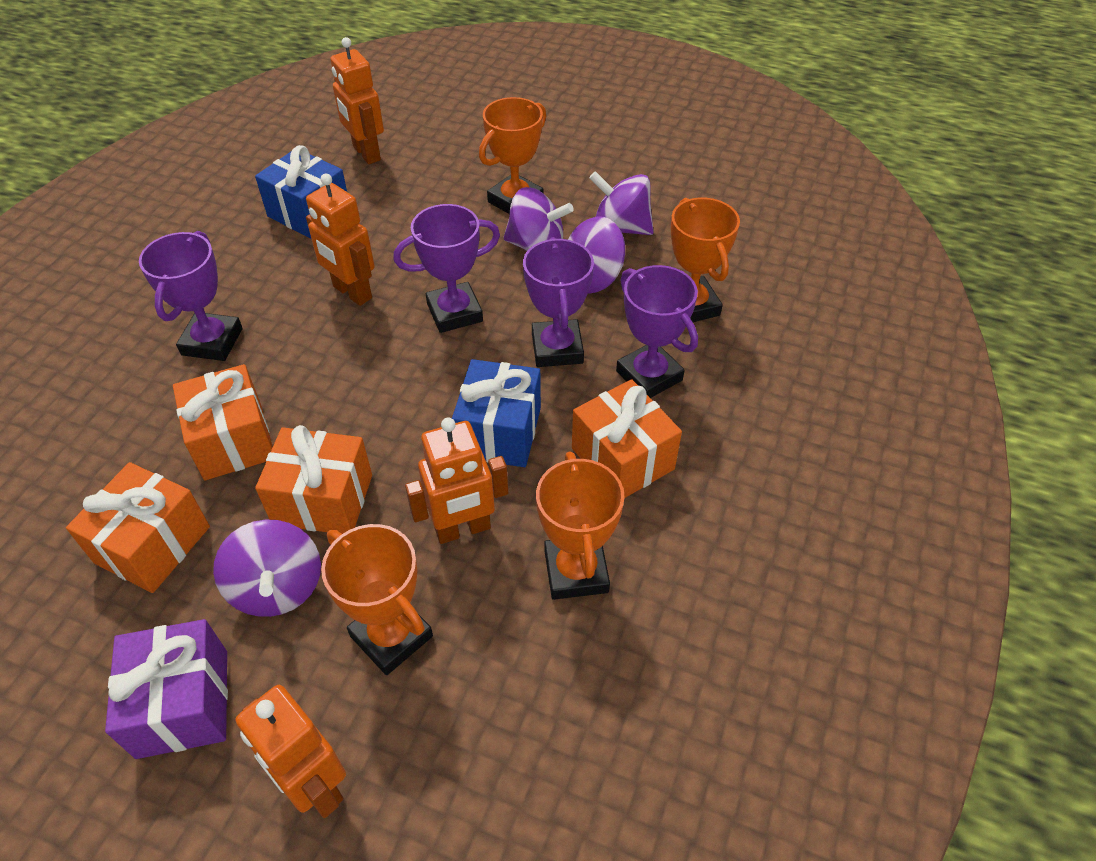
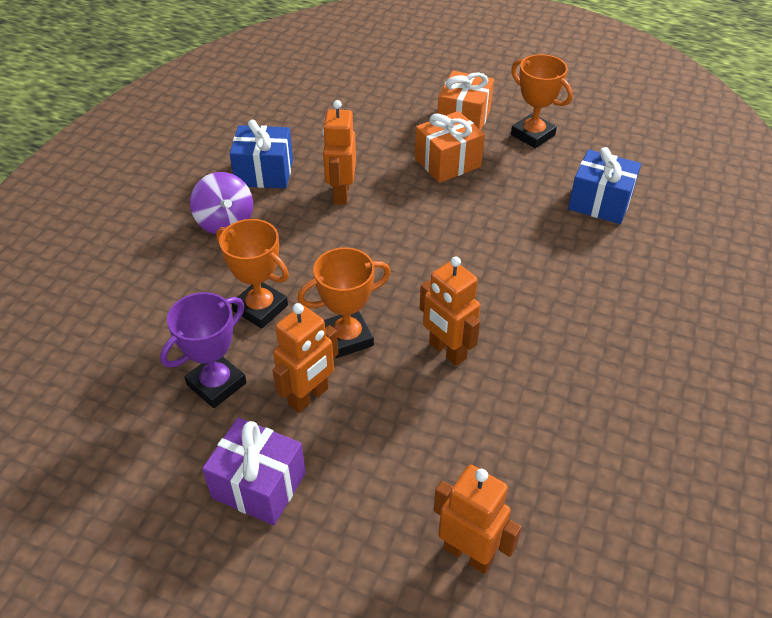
orange gift: [66,462,210,593] [173,364,273,480] [255,425,372,534] [572,379,682,498] = 4 -> [415,111,485,183] [437,71,494,130] = 2
orange trophy: [321,524,433,675] [479,97,546,214] [536,451,625,600] [671,198,740,322] = 4 -> [216,219,289,329] [298,247,391,358] [511,54,573,148] = 3
purple spinning top: [213,519,321,617] [503,187,574,251] [568,217,625,294] [589,171,654,235] = 4 -> [190,172,253,234] = 1
purple trophy: [139,231,243,361] [393,204,500,333] [523,237,594,367] [616,265,698,398] = 4 -> [160,292,247,408] = 1

